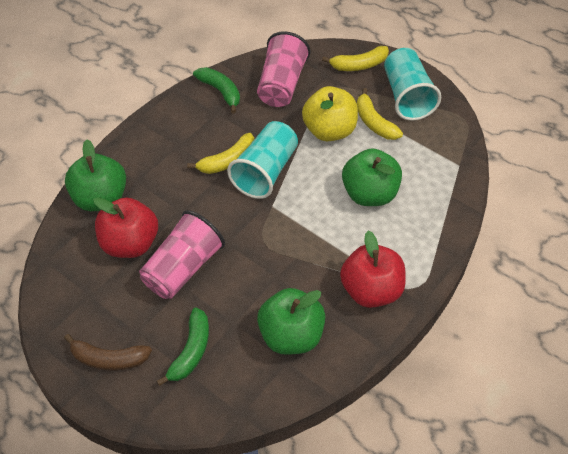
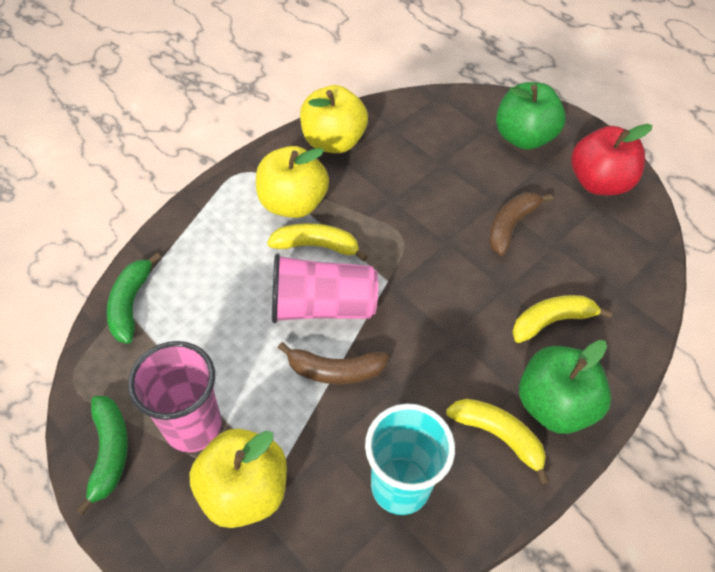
brown banana: [64,334,152,371] = 1 -> [278,342,389,384] [489,192,553,256] = 2
green apple: [65,140,126,211] [257,288,325,355] [342,148,402,206] = 3 -> [496,82,566,150] [519,340,611,434] = 2
red apple: [93,197,158,258] [340,230,406,308] = 2 -> [571,124,652,195] = 1
turquoise cup: [227,121,298,199] [384,48,441,121] = 2 -> [365,404,455,515] = 1
yellow apple: [302,86,358,141] = 1 -> [189,429,287,528] [256,146,329,218] [300,85,368,153] = 3

